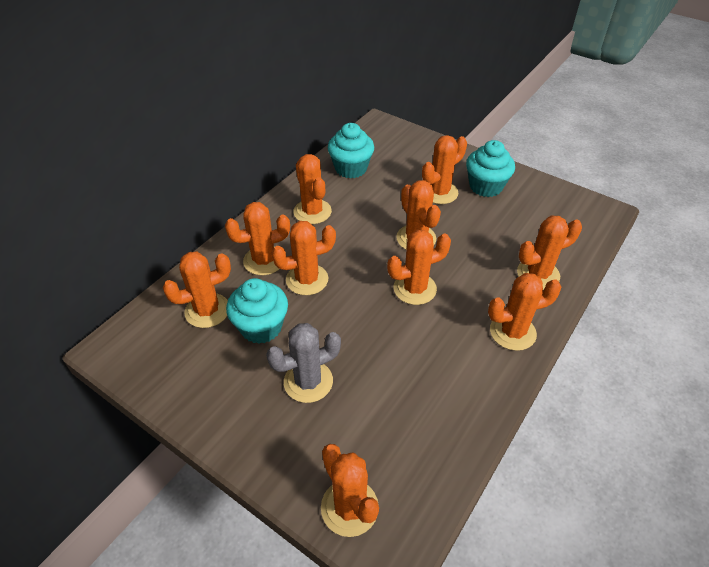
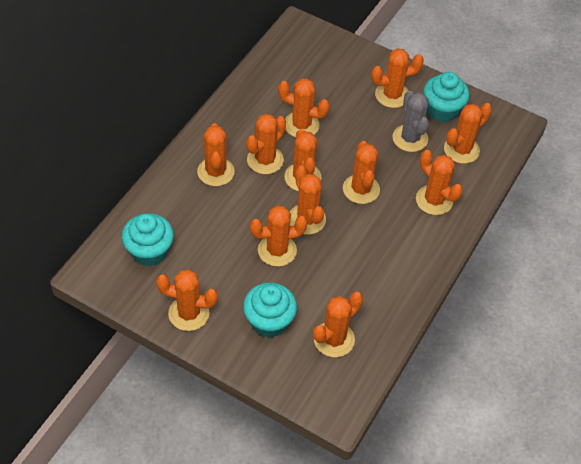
orange cactus: [163,252,231,328] [225,202,290,275] [272,221,336,295] [294,154,332,224] [321,444,379,537] [387,230,451,305] [396,180,441,250] [422,135,467,204] [488,273,561,351] [517,216,582,290] = 10 -> [156,269,218,331] [197,123,235,186] [246,114,286,174] [250,205,307,267] [278,78,330,137] [284,129,322,191] [290,165,326,235] [313,292,363,357] [343,141,380,204] [371,48,424,108] [416,150,463,215] [444,103,492,164] = 12

